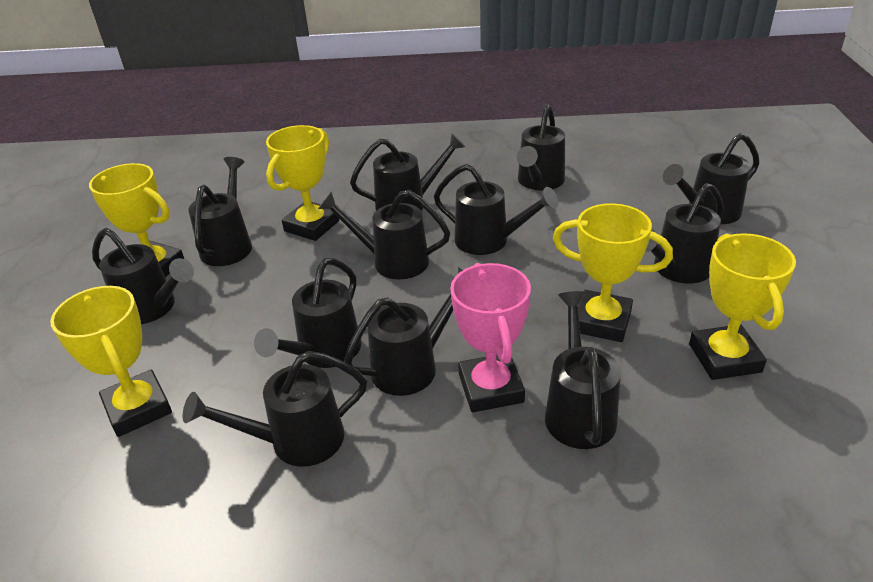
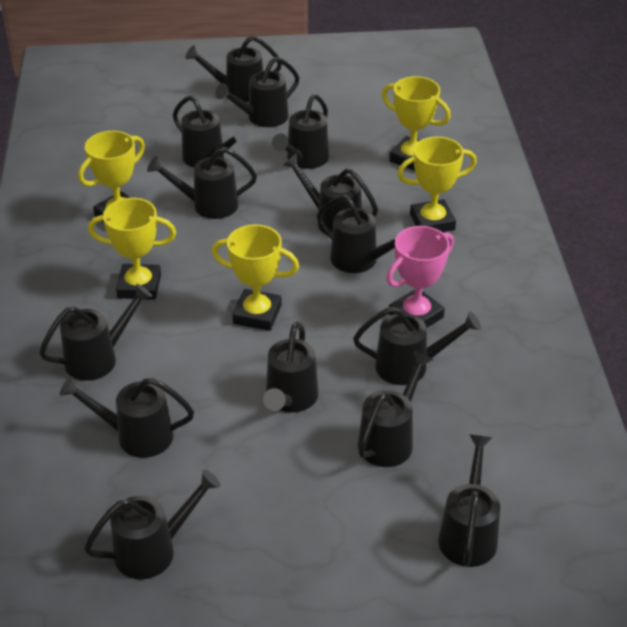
black watering can: [92,228,194,324] [182,351,367,467] [188,157,252,266] [254,258,361,368] [318,190,450,279] [344,267,463,396] [350,133,466,211] [434,164,559,255] [517,104,565,191] [545,291,621,449] [645,183,724,284] [663,133,760,224] = 12 -> [39,284,153,381] [59,376,194,458] [84,470,221,579] [147,147,257,219] [173,95,249,168] [185,36,282,102] [215,57,299,127] [263,322,319,413] [272,94,329,169] [283,154,378,235] [317,195,410,273] [353,307,481,385] [358,351,434,467] [438,434,500,567] = 14

